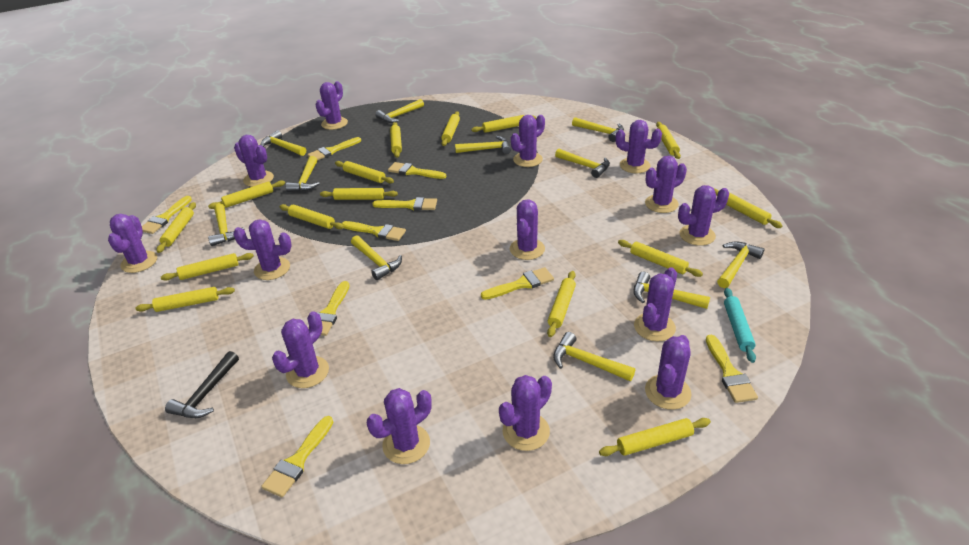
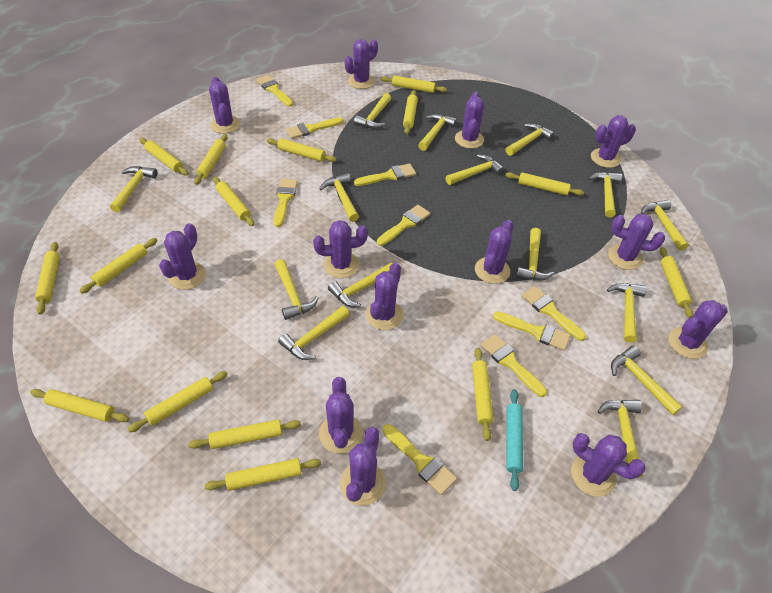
black hammer: [165,351,239,418] = 1 -> none = 0
purple cactus: [108,214,157,273] [233,220,292,280] [234,135,274,187] [272,311,329,388] [315,81,348,130] [367,388,432,464] [499,375,552,451] [510,199,545,260] [511,115,545,167] [615,120,662,173] [634,268,677,342] [645,156,687,213] [645,335,692,410] [678,185,729,246] = 14 -> [159,223,206,290] [209,77,240,134] [313,220,368,278] [319,377,363,454] [340,427,386,506] [345,39,378,89] [366,262,403,330] [455,92,484,149] [475,220,514,284] [571,433,646,497] [591,115,636,168] [608,214,665,270] [668,300,728,359] = 13
yellow hammer: [208,203,244,246] [261,130,306,156] [286,156,320,192] [351,235,402,280] [375,99,424,123] [455,136,511,154] [553,332,635,381] [555,149,610,178] [572,117,624,142] [633,272,710,309] [717,241,764,288] = 11 -> [110,166,157,212] [275,259,319,320] [278,306,350,360] [320,173,359,222] [328,263,393,307] [354,93,391,129] [418,114,457,151] [445,154,504,185] [505,123,554,156] [516,228,554,281] [589,172,622,218] [598,400,643,478] [607,283,647,343] [611,346,683,415] [641,200,689,251] = 15

